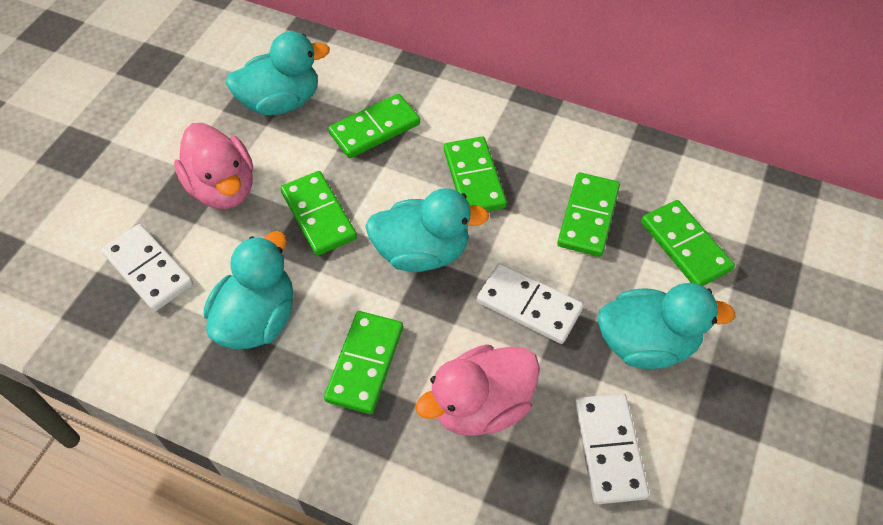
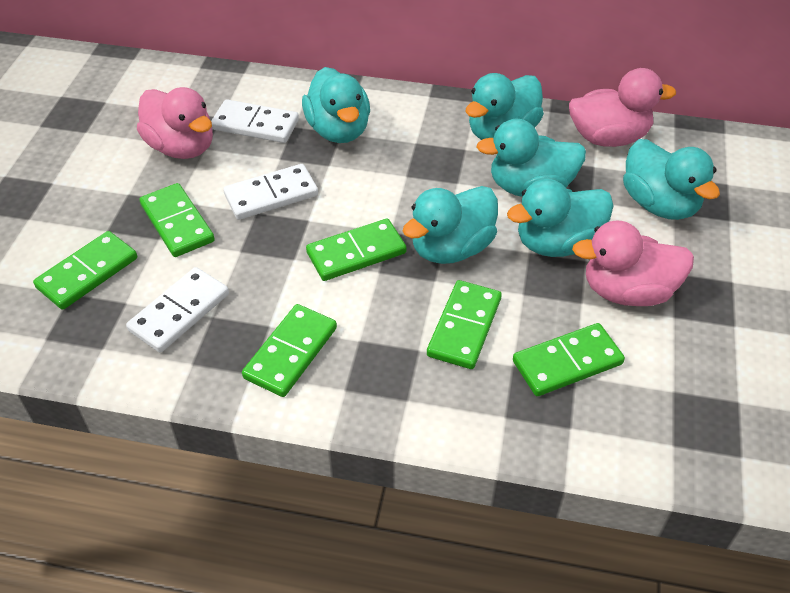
pink duck: [174,123,253,209] [415,344,540,436] = 2 -> [137,87,213,159] [569,68,676,147] [572,221,694,306] = 3
turquoise duck: [204,231,293,349] [226,31,330,115] [365,188,489,272] [598,283,735,369] = 4 -> [302,67,370,143] [403,186,498,264] [465,73,544,140] [476,119,586,197] [507,179,613,257] [623,139,720,220] = 6

